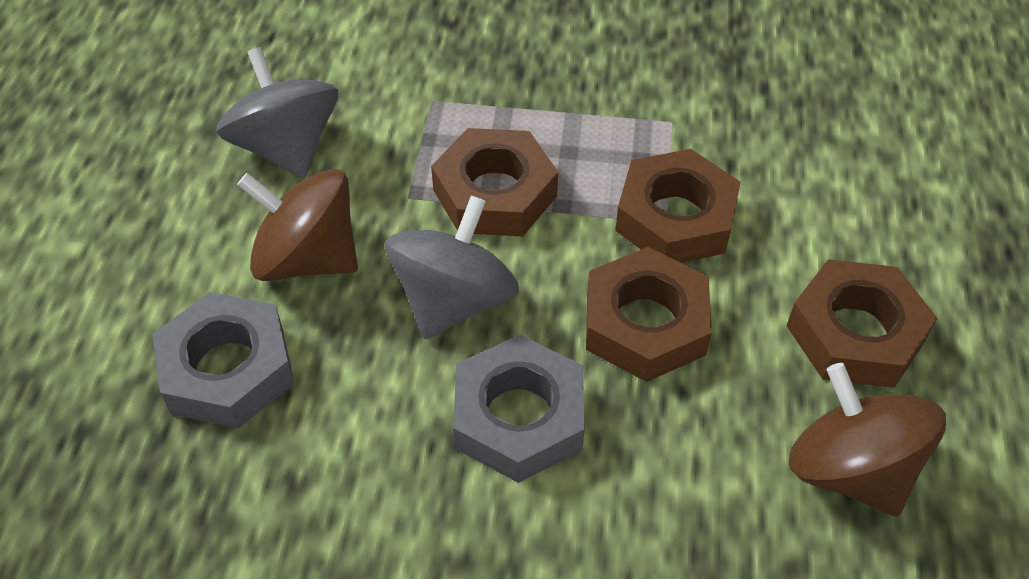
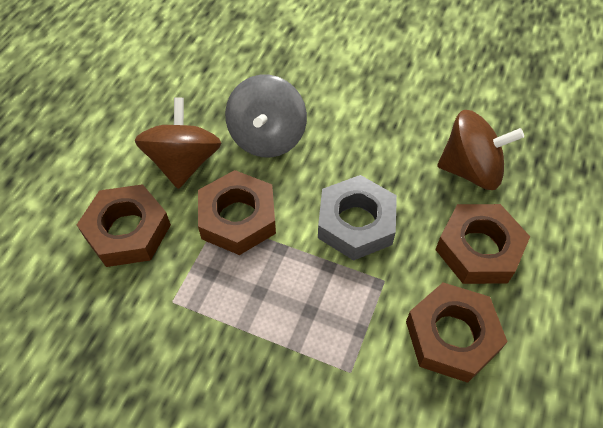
grey nut: [152,292,294,429] [453,335,585,483] = 2 -> [318,175,397,261] = 1
grey spinning top: [216,47,338,179] [385,195,519,339] = 2 -> [225,75,307,157] = 1

